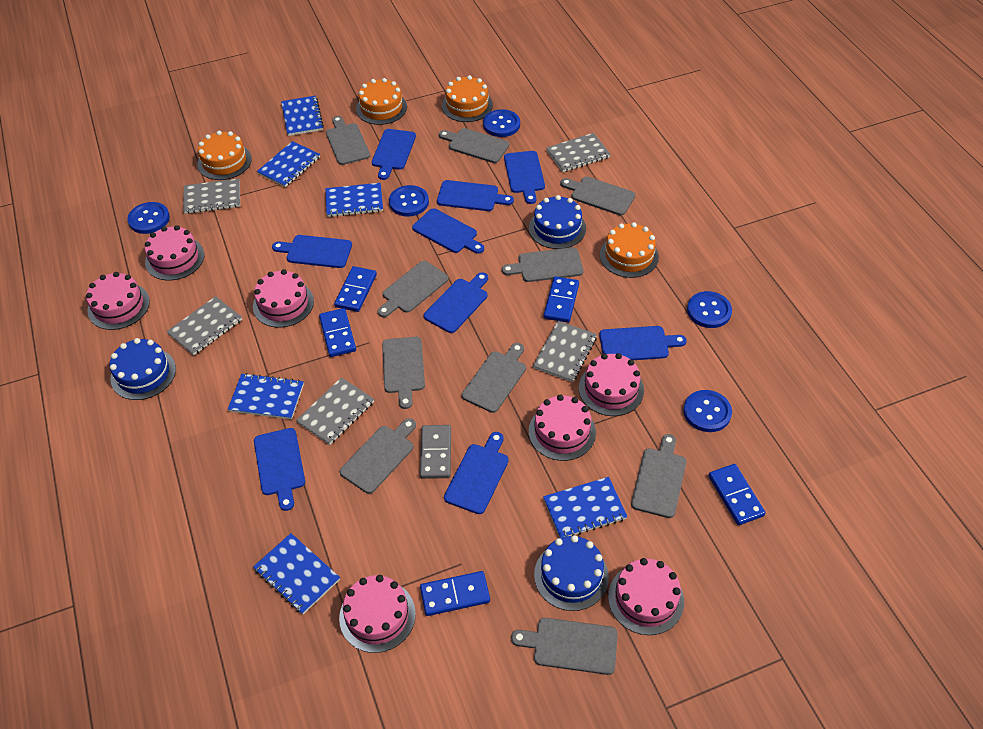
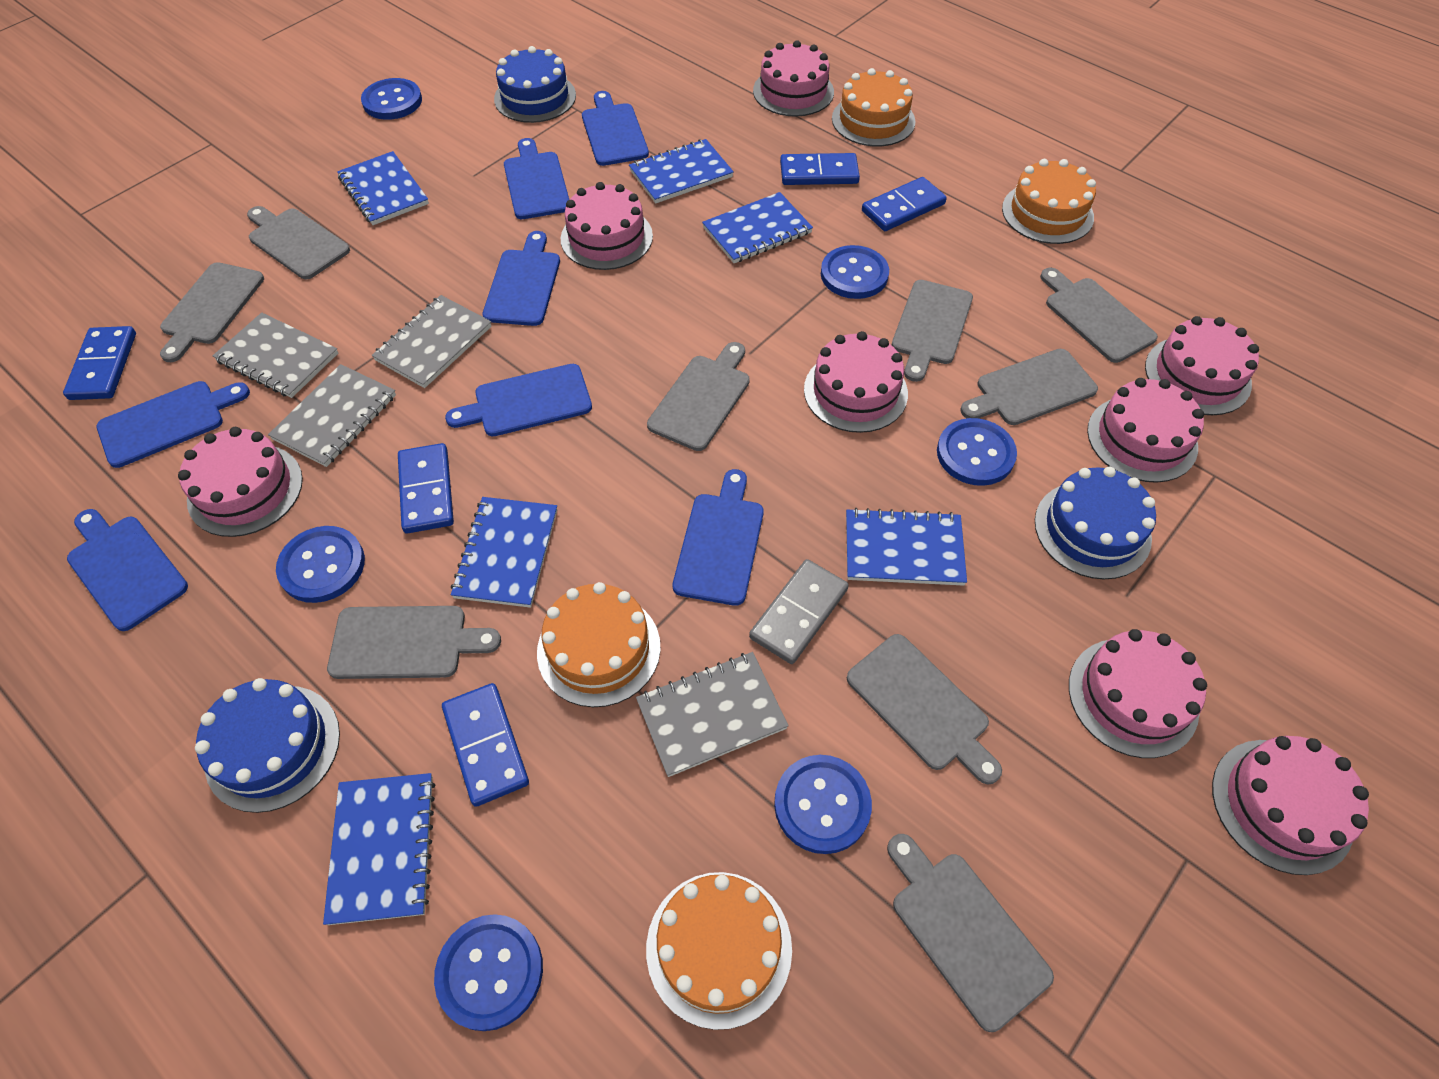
blue button: [127,202,170,234] [389,185,429,217] [483,109,520,137] [683,390,732,432] [687,291,732,328] = 5 -> [276,526,365,603] [361,78,422,120] [434,914,543,1031] [774,755,872,854] [821,245,889,299] [937,418,1017,486] = 6
blue cutting board: [254,428,305,511] [272,235,352,268] [372,129,416,180] [412,208,484,254] [424,272,488,333] [437,180,514,211] [444,432,509,514] [504,151,545,204] [599,326,687,360] = 9 -> [67,509,188,631] [96,381,250,468] [445,364,592,436] [482,231,560,326] [504,138,569,219] [582,91,649,166] [673,469,764,606] = 7
grey cutting board: [326,116,370,165] [340,418,416,494] [378,261,449,317] [382,337,425,409] [439,128,509,163] [462,343,526,413] [502,247,584,282] [511,618,618,675] [560,176,636,216] [631,434,686,518] = 10 -> [160,262,264,362] [247,206,350,279] [327,606,501,679] [647,342,750,451] [847,634,1002,785] [887,834,1054,1032] [892,280,973,382] [960,349,1098,425] [1040,268,1158,363] = 9
grey notebook: [167,296,242,355] [183,179,240,214] [296,377,374,445] [533,321,597,382] [546,133,611,172] = 5 -> [213,312,338,398] [268,364,396,467] [372,295,492,388] [636,652,789,777] = 4
pink cake: [86,272,150,330] [145,225,204,280] [253,269,314,328] [339,575,416,653] [529,394,596,461] [579,353,644,416] [608,558,684,635] = 7 -> [178,427,303,537] [560,182,653,270] [753,40,834,117] [804,331,908,433] [1069,629,1207,758] [1087,378,1204,483] [1145,316,1259,415] [1212,736,1369,875] = 8

